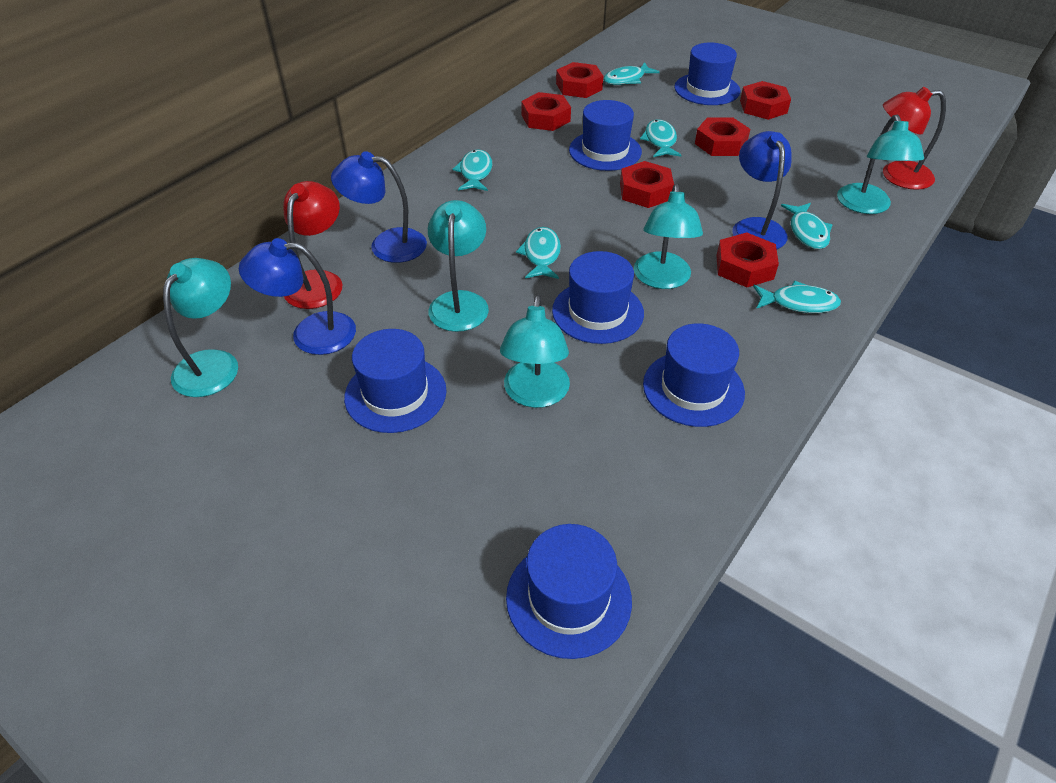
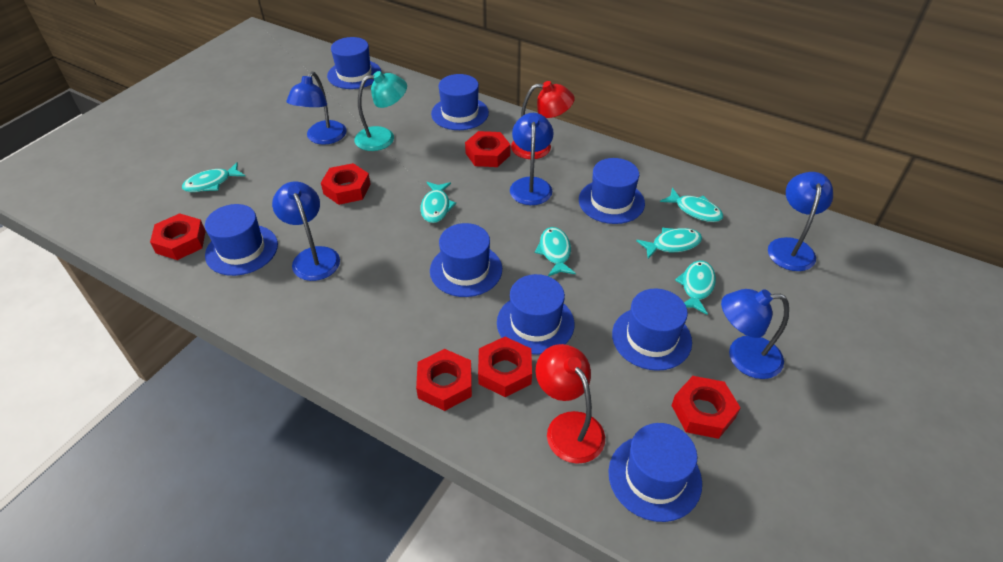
blue hat: [344,329,447,433] [506,524,632,659] [552,251,644,344] [569,100,642,171] [643,323,745,427] [674,43,740,105] = 6 -> [205,204,278,276] [327,37,381,89] [430,223,502,297] [431,74,489,130] [497,274,575,355] [579,158,645,224] [608,423,702,522] [612,289,692,371] = 8
blue lamp: [239,238,356,355] [331,151,427,263] [732,131,792,249] = 3 -> [272,181,340,281] [286,72,346,145] [510,113,554,205] [721,289,789,379] [768,172,833,271] = 5
turquoise lamp: [163,258,238,397] [428,200,489,332] [500,295,570,408] [634,184,703,289] [837,115,924,214] = 5 -> [355,71,407,151] = 1

